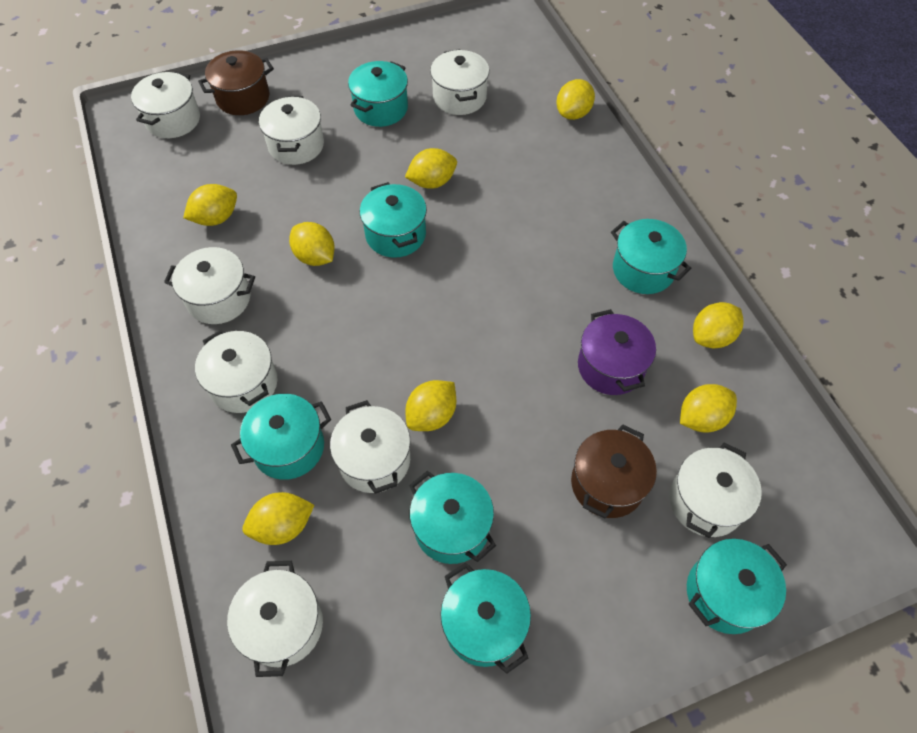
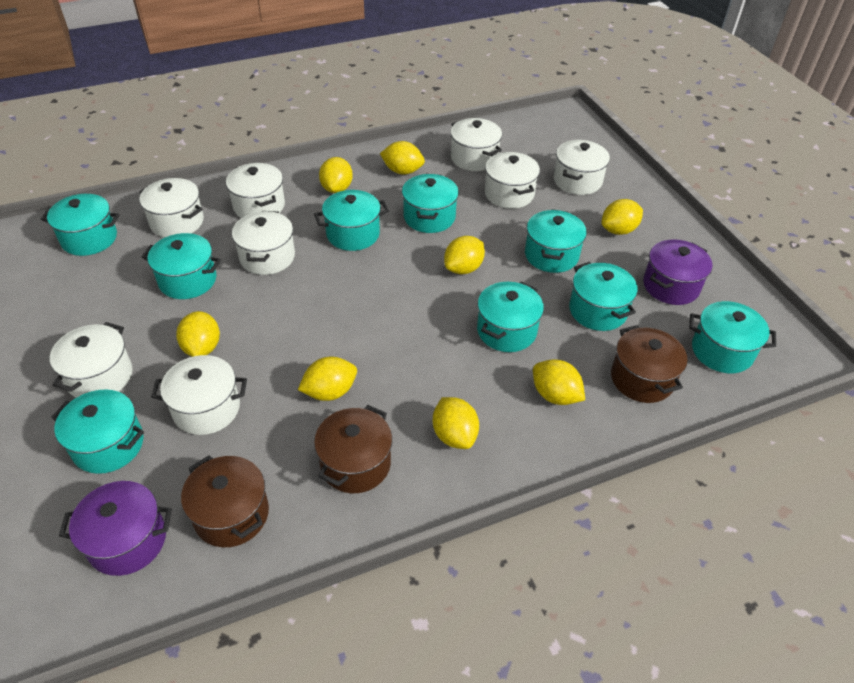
brown pot: [198,50,274,115] [571,424,657,519] = 2 -> [181,455,269,547] [314,405,392,493] [611,325,687,403] = 3
purple pot: [578,309,656,395] = 1 -> [59,481,172,576] [643,239,712,305] = 2
turquoise pot: [231,394,331,480] [348,61,408,127] [360,182,427,258] [409,471,496,564] [440,562,531,674] [611,219,691,294] [687,539,787,634] = 7 -> [41,194,120,256] [51,389,144,474] [141,233,221,299] [314,190,389,251] [402,174,459,233] [477,282,544,352] [525,209,587,273] [569,262,638,331] [689,301,776,373] = 9

